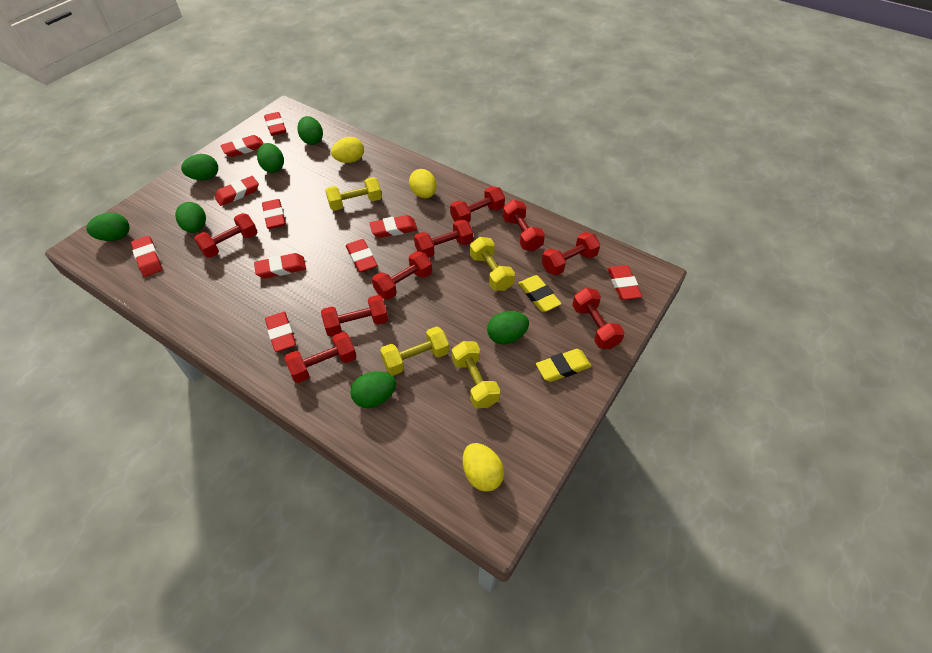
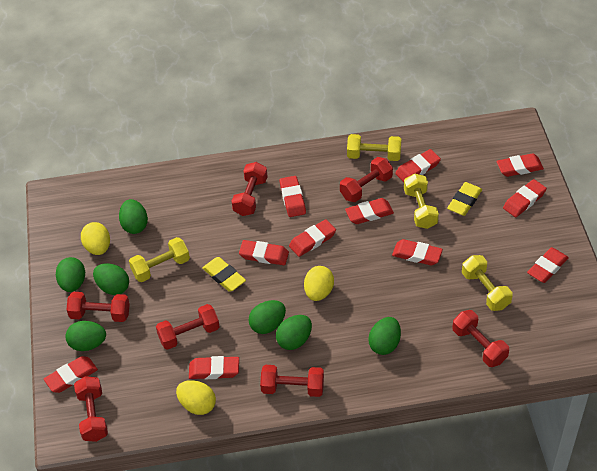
red dumbbell: [194,213,258,258] [284,332,357,383] [321,295,388,337] [372,251,432,300] [414,219,473,258] [450,186,505,223] [503,200,545,251] [542,232,600,276] [572,288,625,349] = 9 -> [66,292,130,322] [74,376,108,442] [156,304,220,350] [232,162,268,216] [260,365,324,397] [340,157,393,202] [452,310,509,367] = 7
red eraser: [131,236,162,277] [215,176,259,206] [220,135,264,157] [254,253,306,278] [262,199,286,229] [264,112,286,136] [265,312,296,352] [346,239,377,272] [370,215,417,238] [608,265,642,300] = 10 -> [44,356,98,393] [189,356,239,379] [239,240,289,265] [279,176,306,217] [289,219,336,257] [345,198,394,224] [392,239,443,266] [395,149,441,182] [497,153,544,177] [503,179,547,217] [527,247,569,283] = 11

